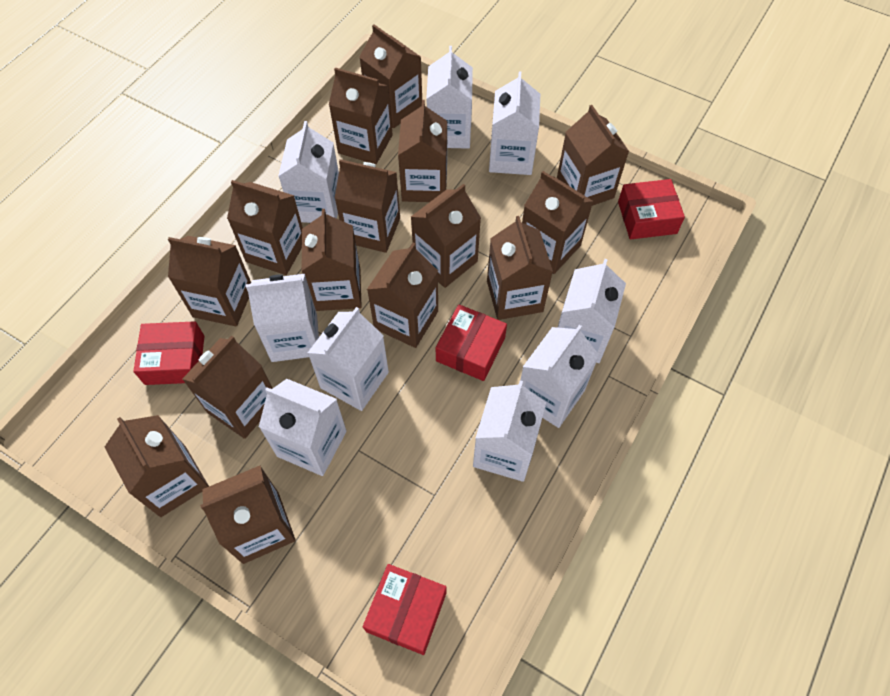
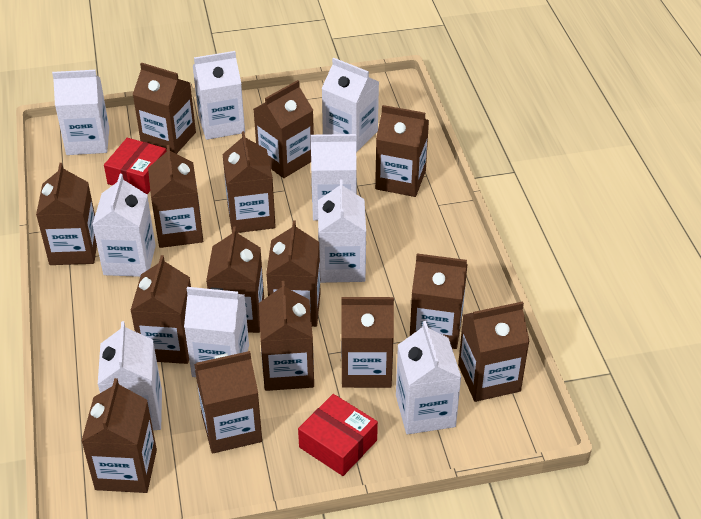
red box: [133,321,205,385] [363,564,447,655] [436,305,507,381] [618,179,685,239] = 4 -> [104,138,166,194] [298,394,378,476] = 2

